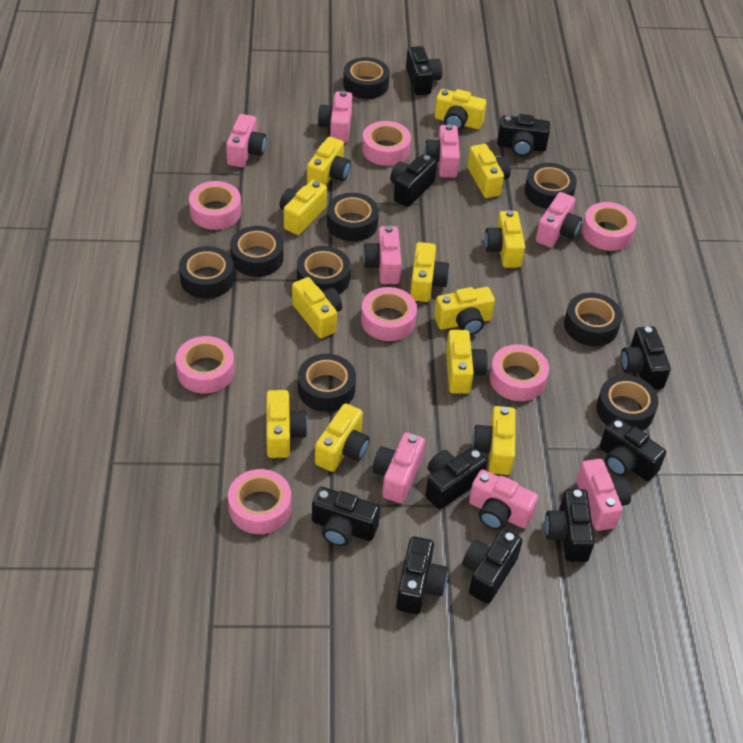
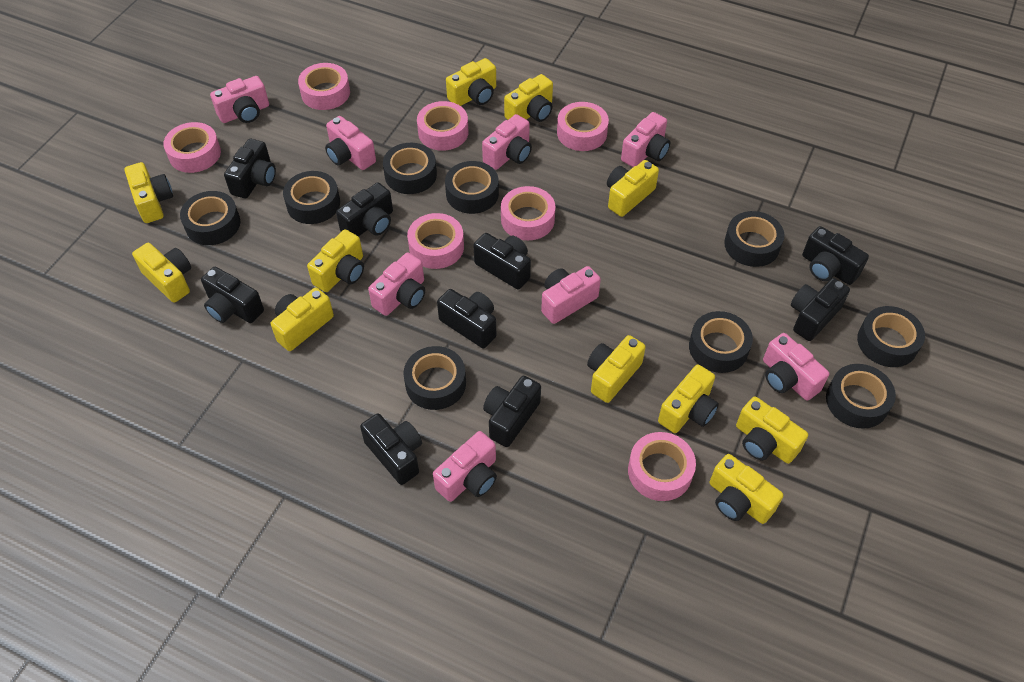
black camera: [312,487,380,546] [390,154,437,207] [396,536,448,614] [406,46,442,95] [425,447,488,509] [462,529,522,604] [497,114,550,156] [545,489,595,562] [600,417,666,481] [621,326,671,389] = 10 -> [201,267,264,323] [224,139,276,199] [336,183,393,237] [360,413,422,485] [437,289,496,348] [473,233,531,289] [483,376,541,447] [791,278,850,341] [802,226,869,285] = 9
yellow camera: [266,390,308,458] [280,180,327,235] [292,277,342,338] [307,137,351,186] [315,403,370,472] [410,242,450,302] [434,89,486,131] [434,287,495,335] [446,330,488,394] [467,144,511,198] [472,406,516,475] [484,210,525,268] = 12 -> [125,162,173,223] [132,243,191,303] [271,288,334,351] [307,229,364,292] [446,58,496,106] [504,74,553,122] [587,335,646,403] [607,160,659,217] [658,365,719,433] [710,454,783,524] [736,397,808,464] = 11

